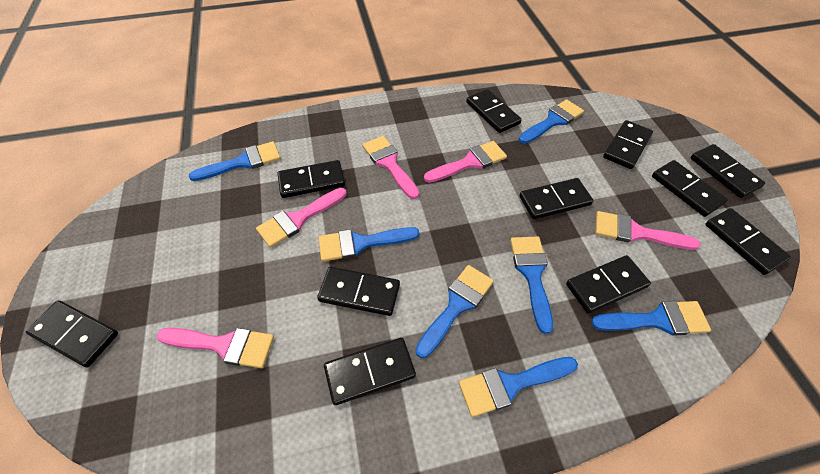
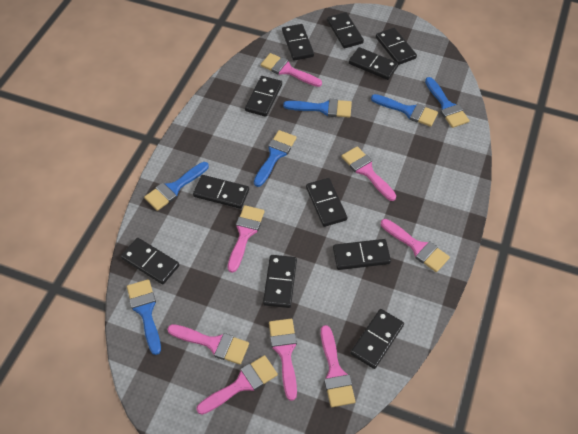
blue brush: [189,141,281,181] [319,227,419,262] [415,265,494,358] [459,357,578,417] [510,236,553,334] [519,99,584,144] [591,301,711,336] = 7 -> [127,279,161,355] [144,162,209,211] [254,130,297,187] [283,99,352,118] [371,94,438,127] [425,77,469,128] = 6
pink brush: [157,328,274,368] [256,188,347,247] [362,136,419,199] [424,141,507,183] [595,211,701,250] = 5 -> [167,324,249,365] [196,355,278,415] [228,205,265,273] [260,53,322,87] [269,319,297,401] [321,325,355,407] [341,146,396,201] [381,219,450,272] = 8

